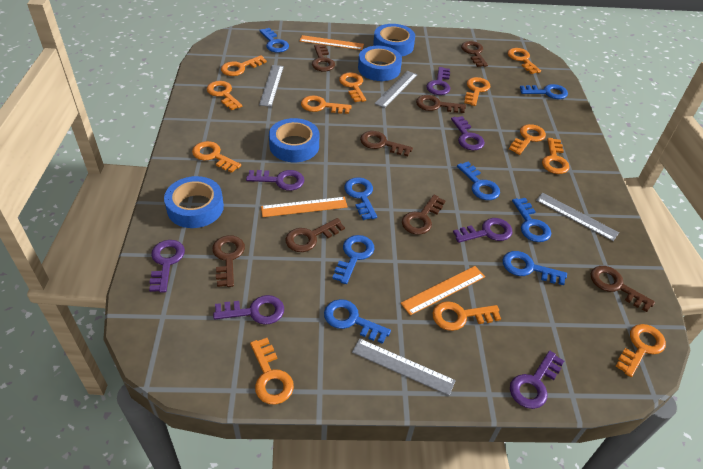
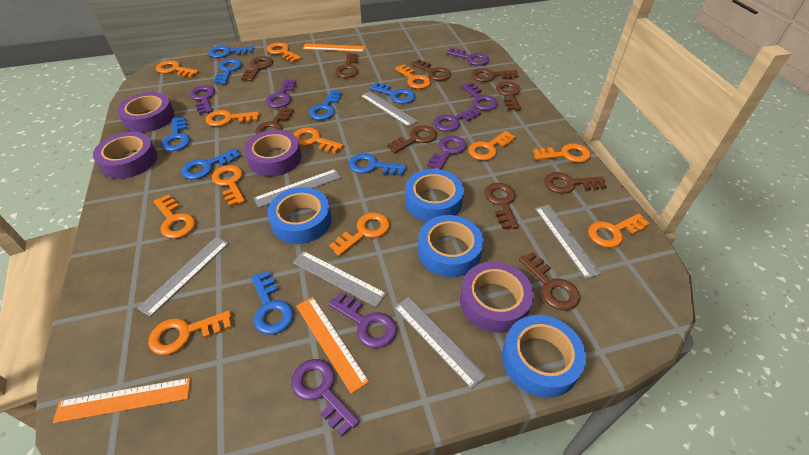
brown key: [212,235,245,287] [285,218,345,252] [312,45,335,71] [360,131,413,156] [402,195,445,235] [416,95,466,113] [461,41,488,67] [591,266,655,312] = 8 -> [241,56,273,81] [255,106,294,135] [335,53,358,78] [387,125,437,153] [411,59,451,81] [471,68,518,82] [484,183,519,229] [496,81,521,110] [519,252,580,311] [544,172,607,194] = 10
grey ruler: [259,65,284,107] [352,338,456,396] [374,71,417,108] [536,193,619,241] = 4 -> [137,237,229,317] [254,169,341,208] [293,251,387,307] [361,91,418,127] [394,297,486,389] [535,205,601,279] = 6
purple key: [149,240,185,293] [213,295,284,325] [246,170,304,191] [426,67,450,95] [451,116,485,150] [453,218,512,243] [510,351,564,409] = 7 -> [189,85,215,114] [266,79,296,108] [291,359,360,436] [328,292,397,348] [427,135,466,170] [433,107,481,132] [446,48,489,66] [461,82,498,110] = 8
purple tape: none = 0 -> [93,132,157,179] [117,92,175,133] [244,130,302,177] [460,261,534,333] = 4

